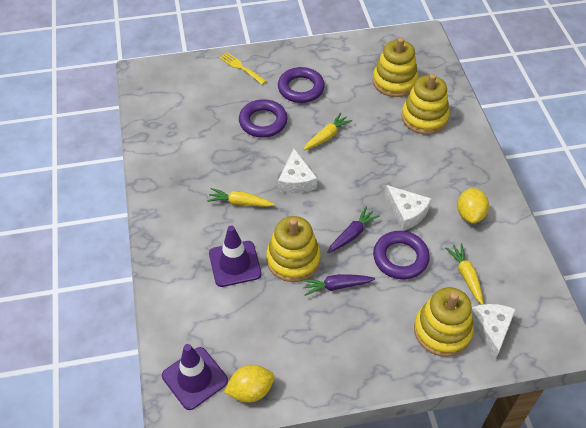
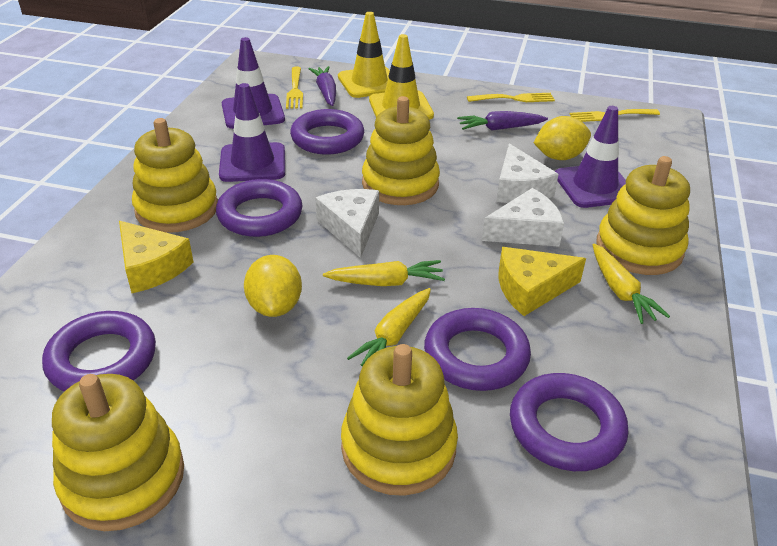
purple ring: [239,99,288,138] [278,67,325,103] [373,231,430,279] = 3 -> [42,311,156,391] [216,179,302,237] [290,109,364,155] [424,308,531,391] [510,373,629,471] = 5
purple traffic cone: [162,344,228,410] [209,226,262,287] = 2 -> [219,83,285,182] [222,37,285,129] [555,106,626,208] = 3
yellow cheese: none = 0 -> [119,221,193,293] [499,247,586,316] = 2
yellow fork: [219,52,266,85] = 1 -> [286,67,303,109] [467,93,555,102] [570,109,660,122] = 3
yellow stacking toy: [266,216,321,282] [373,37,418,97] [401,74,450,134] [414,287,474,357] = 4 -> [52,374,184,531] [132,118,218,233] [341,344,458,496] [362,96,440,205] [596,156,690,275] = 5
yellow traffic cone: none = 0 -> [338,12,390,98] [369,34,434,120] = 2

